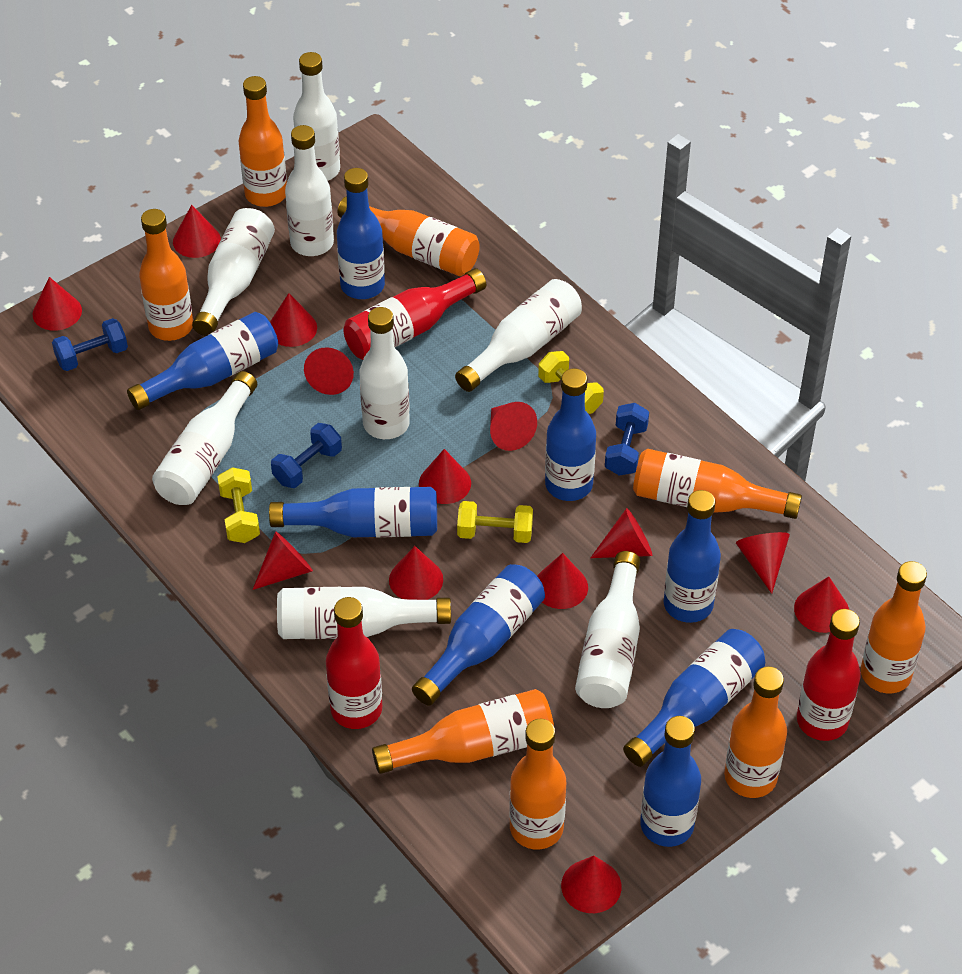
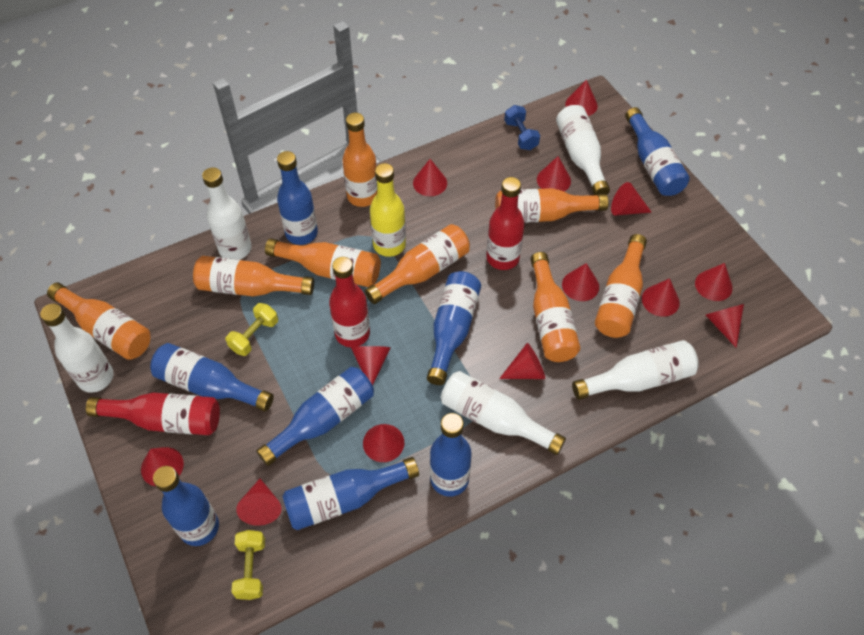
blue dumbbell: [52,318,128,371] [271,423,342,488] [605,403,649,476] = 3 -> [504,105,540,150] = 1
white bottle: [152,371,257,505] [192,208,275,336] [277,587,451,639] [285,125,334,256] [293,52,340,181] [360,307,410,439] [455,279,582,392] [575,551,640,708] = 8 -> [40,304,114,393] [202,167,252,260] [441,371,566,455] [556,105,610,195] [572,340,699,400] = 5
yellow bottle: none = 0 -> [370,163,406,257] = 1
yellow dumbbell: [217,467,260,543] [457,501,533,543] [538,351,604,414] = 3 -> [226,303,278,356] [232,530,265,600] = 2

